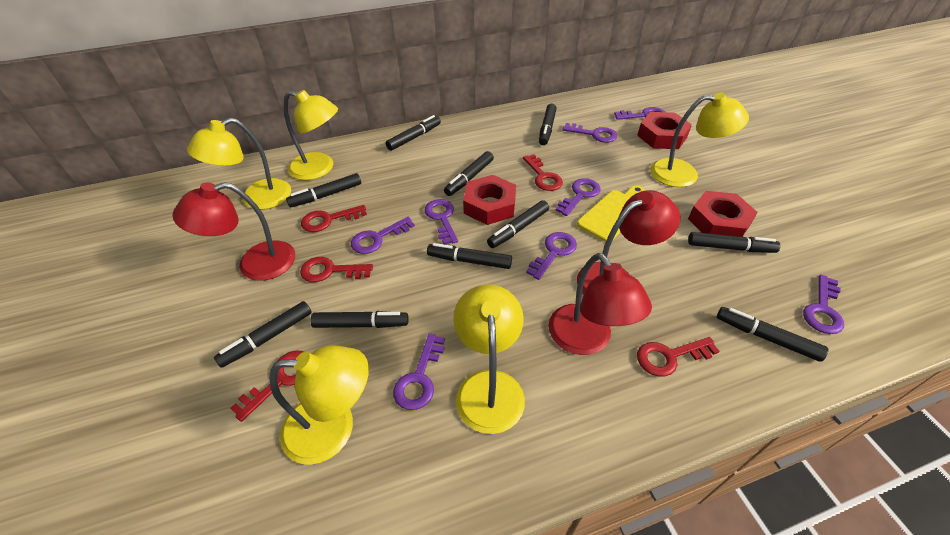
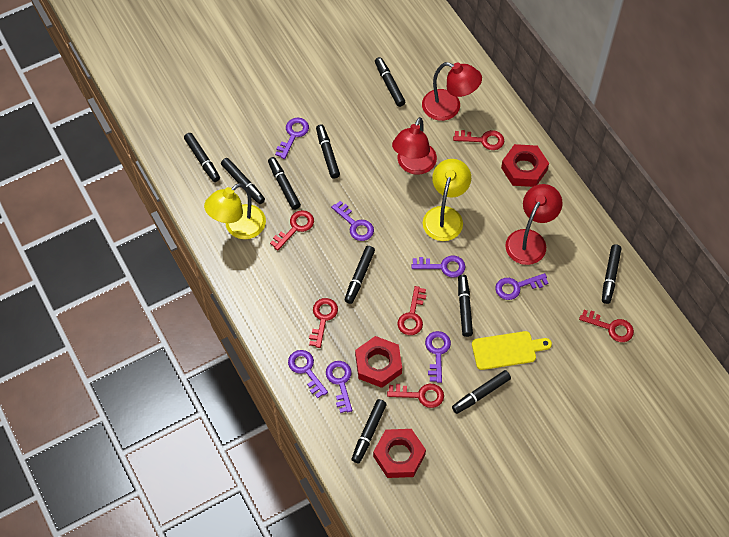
purple key: [351,217,415,254] [393,333,445,410] [424,199,458,245] [526,232,577,280] [555,178,601,216] [562,123,617,143] [614,107,665,120] [803,275,844,334] = 8 -> [275,117,309,159] [288,350,328,398] [326,361,352,413] [331,201,374,241] [411,256,466,277] [425,331,451,383] [495,273,549,300] = 7
red key: [230,350,304,422] [300,257,373,282] [301,205,367,232] [523,154,563,191] [637,337,720,377] = 5 -> [270,210,314,251] [309,298,338,348] [387,384,444,408] [397,286,426,335] [453,130,504,150] [579,310,634,342] = 6
yellow lamp: [187,118,291,210] [269,345,369,465] [284,90,338,180] [453,284,525,434] [651,92,749,187] = 5 -> [204,183,266,239] [423,159,471,241] = 2

